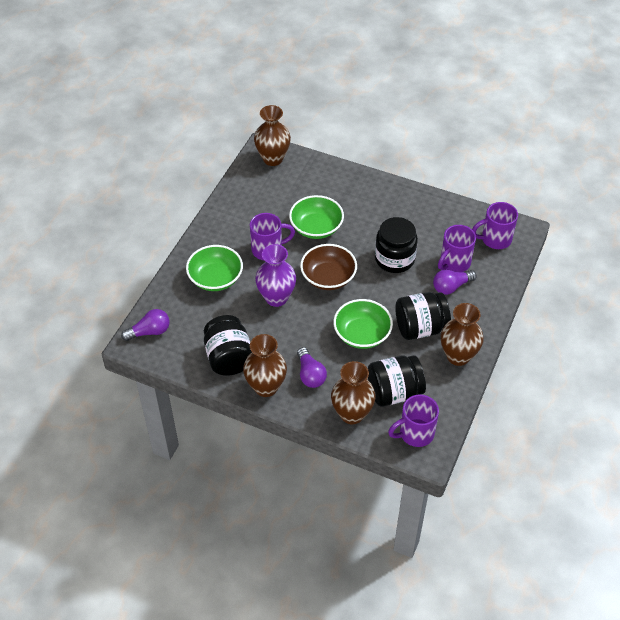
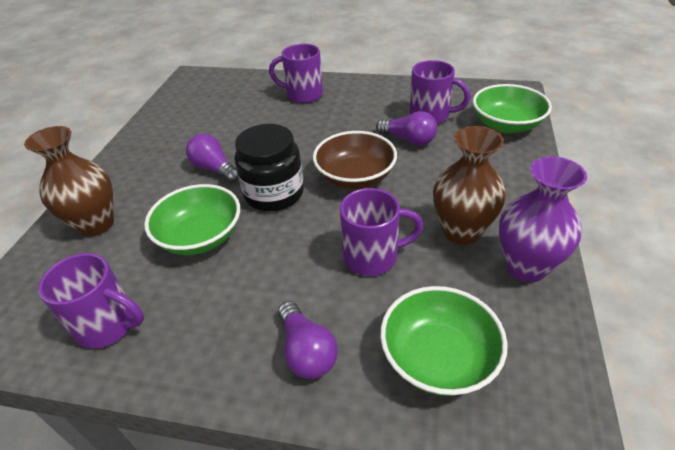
black jar: [204,315,252,376] [368,355,426,407] [375,217,418,273] [395,292,451,340] = 4 -> [235,124,304,212] = 1
brown vase: [243,334,287,397] [254,105,291,166] [331,361,376,424] [441,303,484,366] = 4 -> [24,126,114,237] [433,126,506,245] = 2

